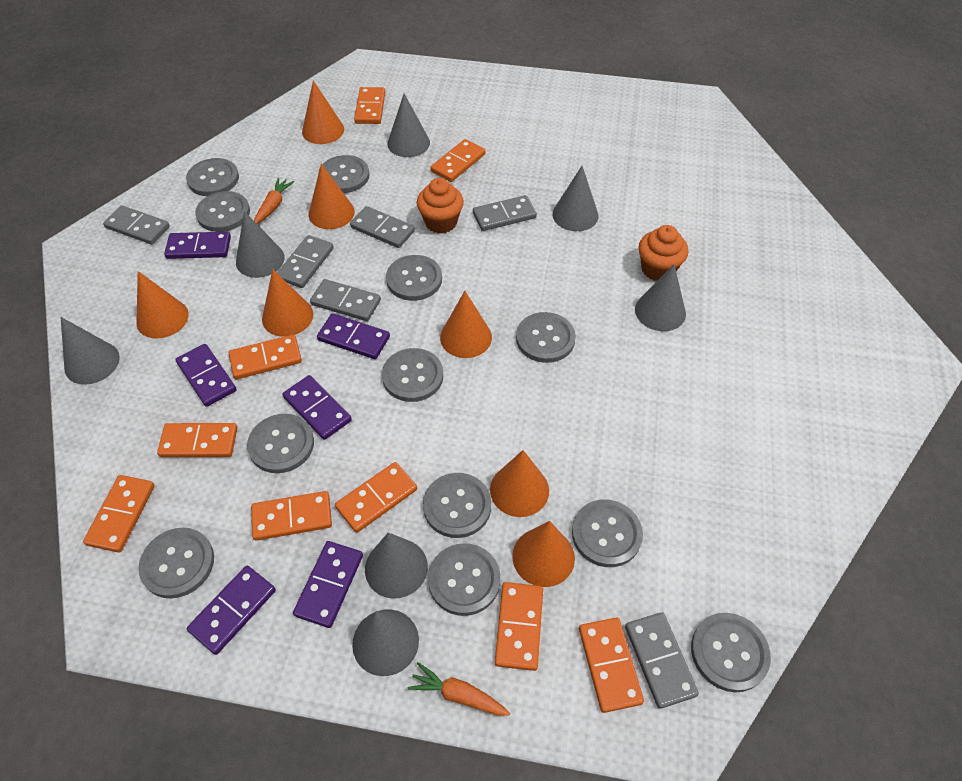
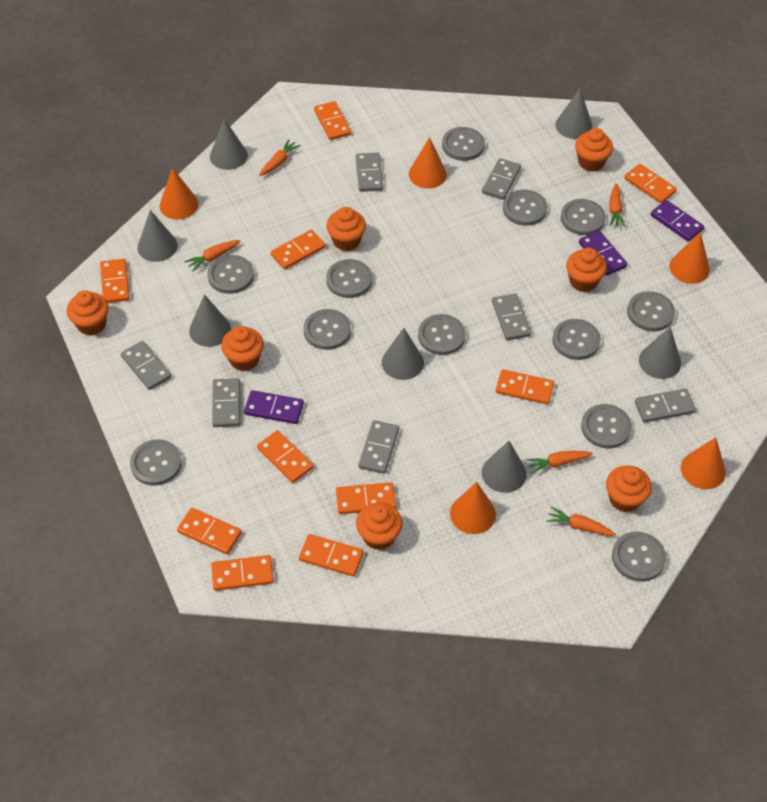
grey domino: [103,205,170,245] [277,235,334,288] [310,279,381,321] [350,206,415,248] [473,195,537,231] [625,612,699,709] = 6 -> [121,341,172,390] [212,378,240,427] [355,152,383,192] [358,420,399,474] [482,158,521,200] [492,293,531,341] [635,389,696,423] = 7
orange carrot: [254,178,294,224] [407,662,510,716] = 2 -> [184,240,240,272] [259,139,301,176] [526,451,593,474] [546,506,616,536] [609,183,625,227] = 5
orange cone: [136,271,189,338] [262,270,313,337] [302,80,344,144] [309,163,355,229] [440,291,492,358] [490,450,549,517] [512,521,575,587] = 7 -> [160,168,199,220] [409,137,447,189] [450,482,496,534] [669,232,710,284] [681,437,726,489] = 5
orange cupcake: [416,178,464,234] [638,225,688,281] = 2 -> [67,290,109,336] [221,326,264,371] [326,207,366,251] [356,502,402,550] [566,248,607,292] [575,128,613,172] [606,465,652,513] = 7
orange domino: [83,475,155,553] [157,423,237,457] [229,335,302,379] [251,491,332,541] [335,462,417,533] [354,87,385,124] [430,139,485,182] [495,582,543,671] [579,617,644,713] = 9 -> [100,259,130,303] [177,508,242,554] [211,555,274,591] [257,430,314,483] [271,230,326,270] [299,534,364,577] [314,101,351,140] [336,482,396,514] [496,369,554,404] [624,164,677,203] = 10
purple domino: [164,232,231,259] [175,344,236,407] [187,566,276,655] [282,375,352,440] [293,541,363,628] [317,313,390,359] = 6 -> [244,390,304,424] [579,231,627,276] [651,200,704,241] = 3

